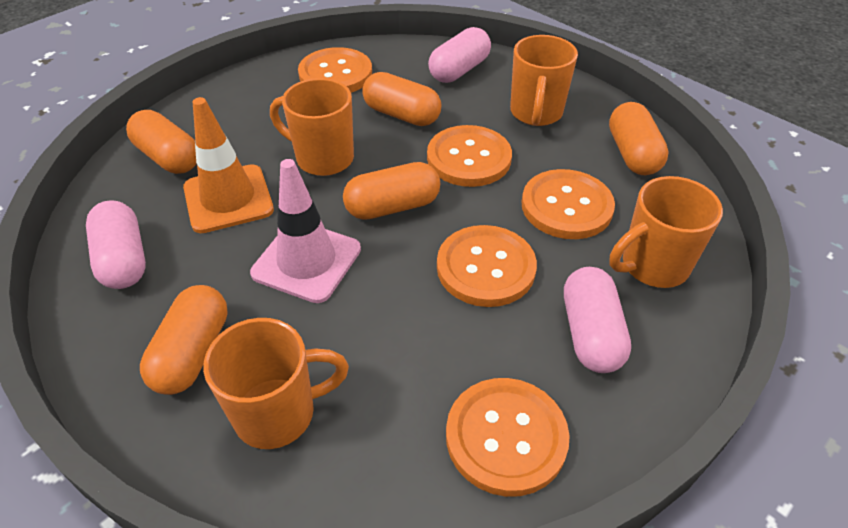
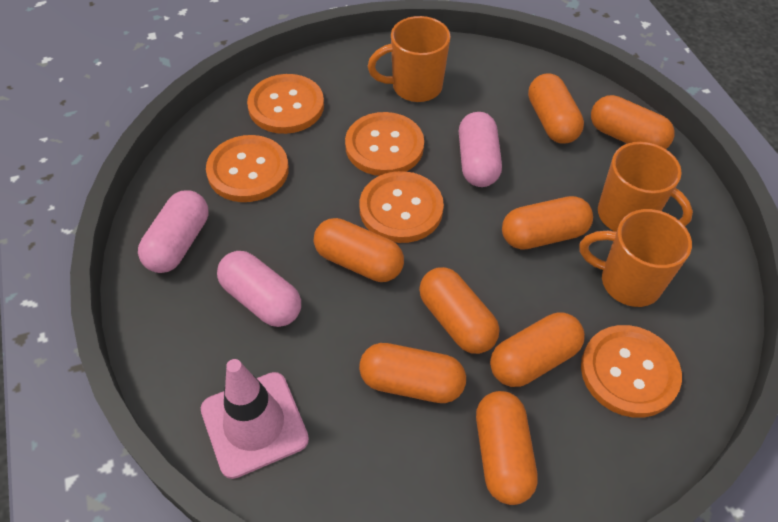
orange capsule: [126,110,197,174] [140,285,228,395] [343,162,440,220] [362,72,441,126] [609,102,669,175] = 5 -> [314,218,404,282] [359,343,466,403] [419,267,499,354] [476,391,538,505] [490,312,585,387] [502,196,593,250] [528,73,584,144] [591,95,675,149] = 8
orange mug: [203,318,349,449] [270,78,354,176] [510,35,578,126] [609,176,723,288] = 4 -> [368,16,451,102] [580,209,692,307] [598,142,693,232] = 3
orange traffic cone: [183,97,274,233] = 1 -> none = 0

